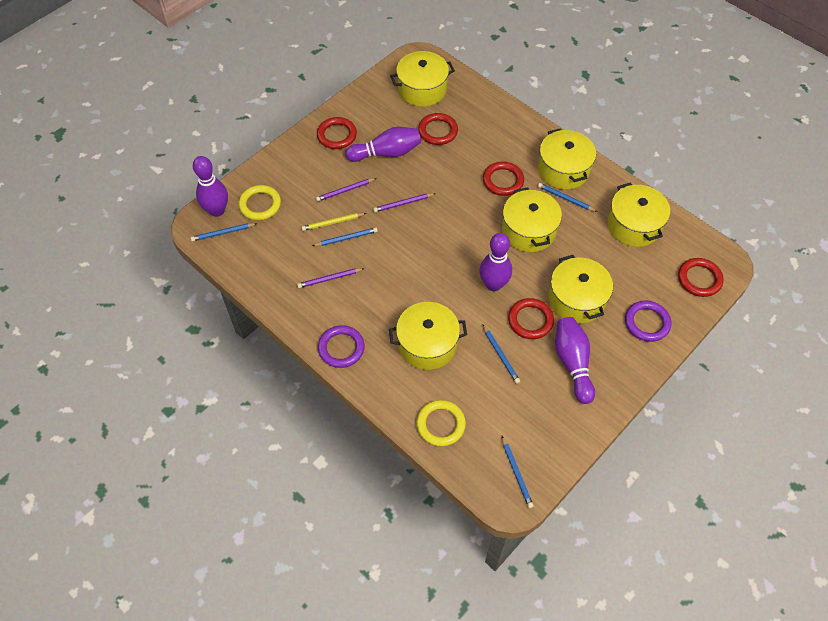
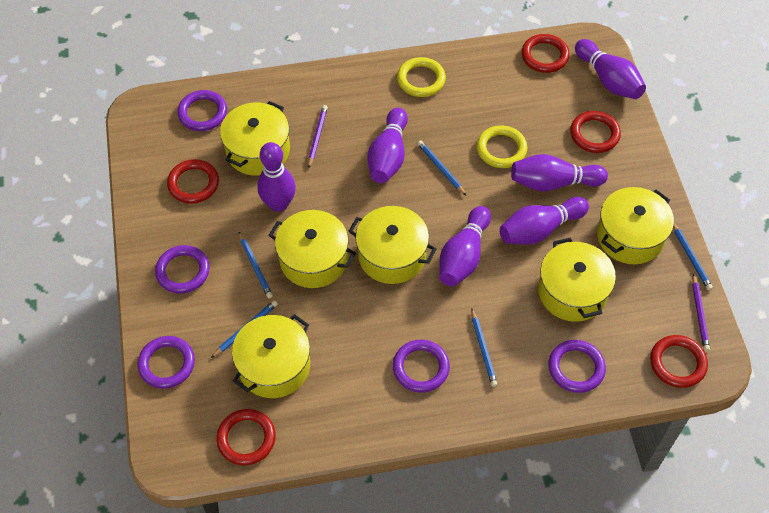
purple bowling pin: [193,156,228,217] [345,127,421,162] [479,233,512,291] [555,317,595,404] = 4 -> [257,142,296,212] [367,108,408,183] [439,206,491,286] [500,197,589,245] [511,154,608,191] [575,39,646,99] = 6
purple pencil: [297,268,365,288] [316,178,377,202] [373,193,436,212] = 3 -> [308,105,328,168] [692,273,710,351] = 2
purple ring: [318,325,365,368] [625,301,671,342] = 2 -> [138,336,195,389] [155,245,210,293] [177,90,227,131] [393,340,450,393] [548,340,606,393] = 5
yellow pencil: [301,213,366,231] = 1 -> none = 0

